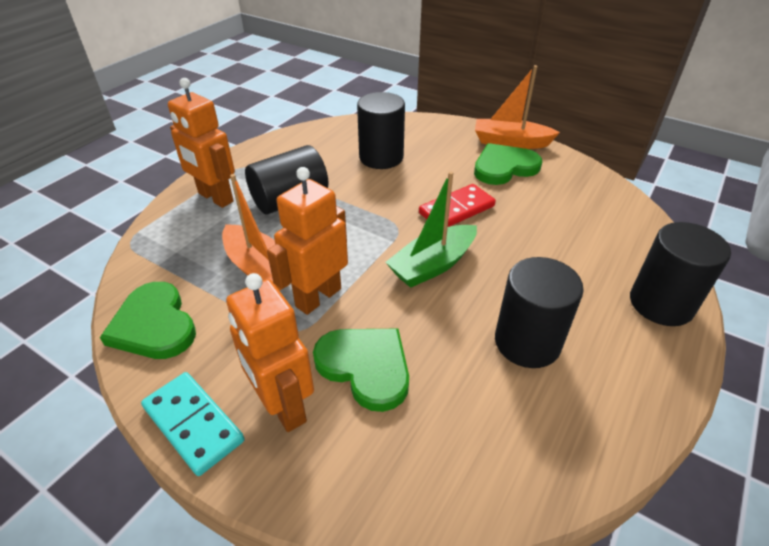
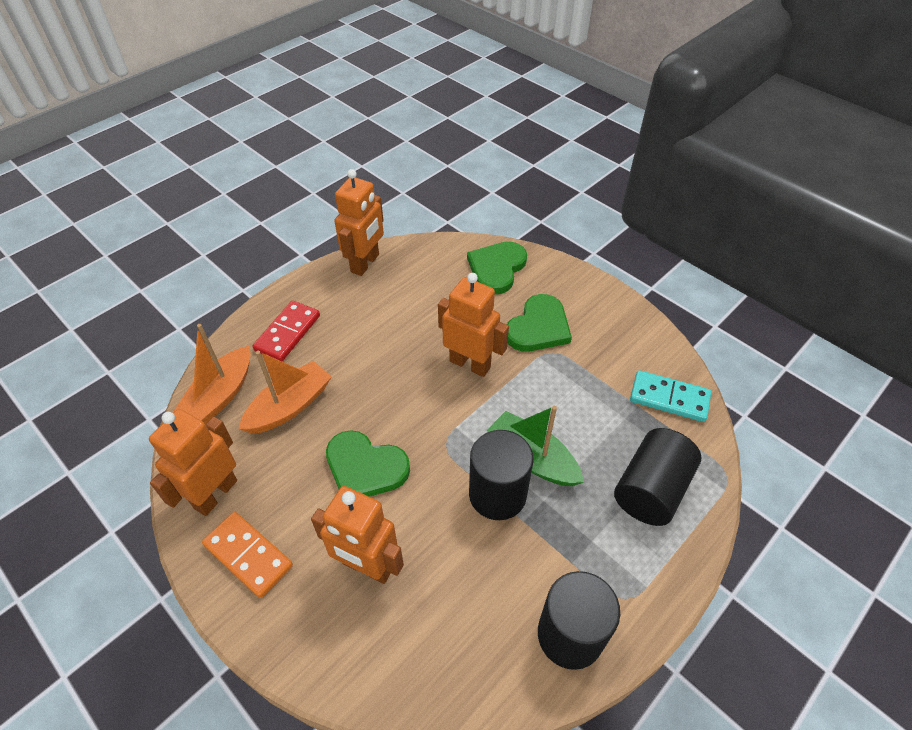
black cylinder: [245,145,328,215] [357,92,405,169] [495,257,584,368] [630,222,731,326] = 4 -> [469,430,533,520] [538,571,620,670] [614,428,701,526] = 3
orange domino: none = 0 -> [202,512,293,598] = 1
orange robot: [168,78,235,208] [226,273,314,432] [267,167,348,315] = 3 -> [149,409,237,516] [311,486,404,584] [334,169,384,276] [438,273,509,377] = 4

